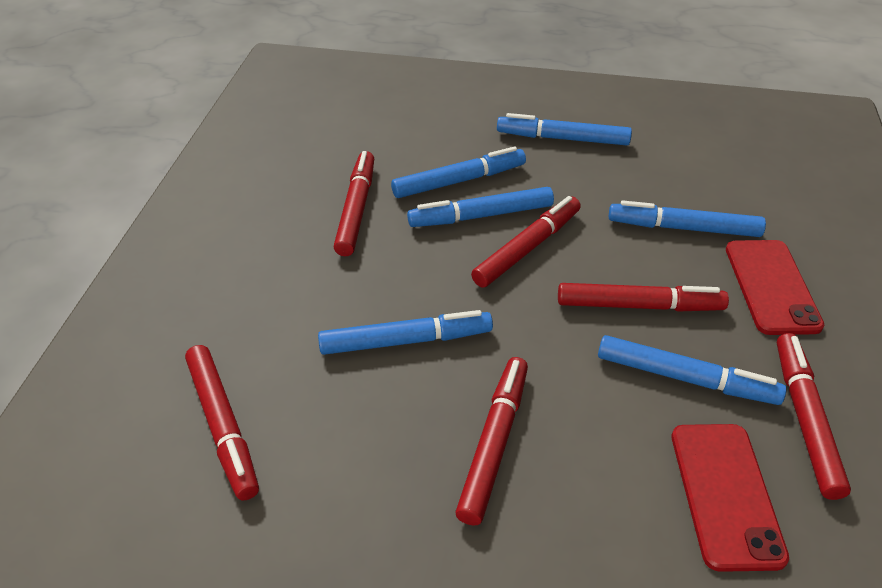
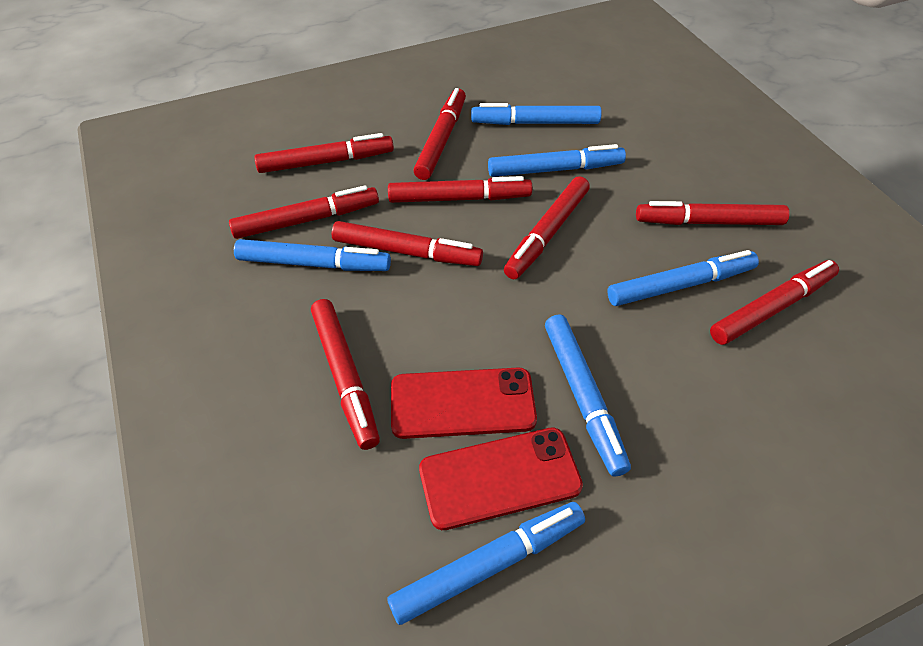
red marker: [185,345,259,500] [334,151,374,256] [455,357,528,525] [471,196,581,287] [558,283,729,312] [777,333,851,500] = 6 -> [229,185,379,239] [254,133,394,173] [311,299,380,450] [332,221,483,266] [388,176,532,203] [413,88,466,180] [504,176,590,279] [636,201,790,225] [710,260,839,345] = 9

